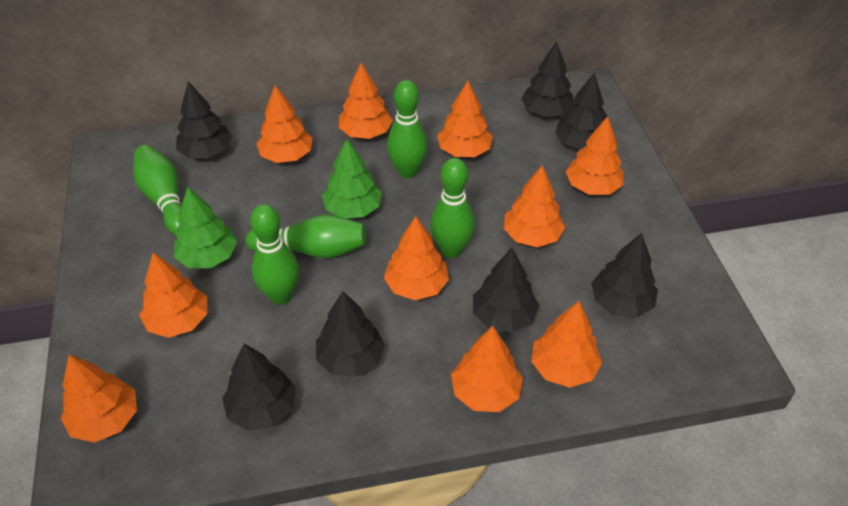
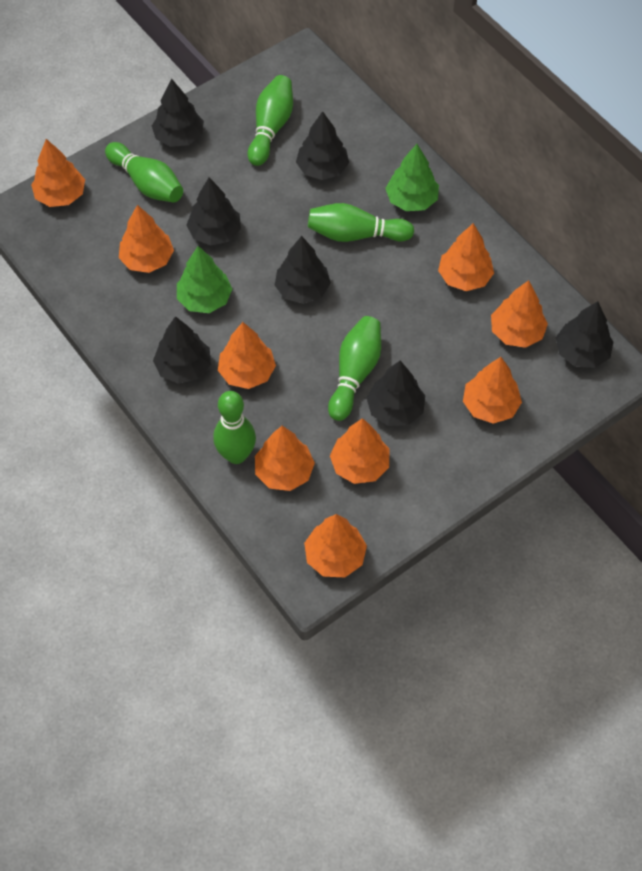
orange tree: [61,354,137,443] [139,252,207,338] [256,85,313,163] [339,63,393,139] [384,216,449,300] [437,80,493,157] [451,326,523,412] [504,165,565,247] [531,301,602,388] [566,116,624,195] = 10 -> [31,139,85,207] [119,205,174,273] [218,322,276,389] [255,426,315,491] [304,514,367,577] [330,418,389,484] [438,223,494,291] [463,357,522,424] [491,280,548,348] = 9

